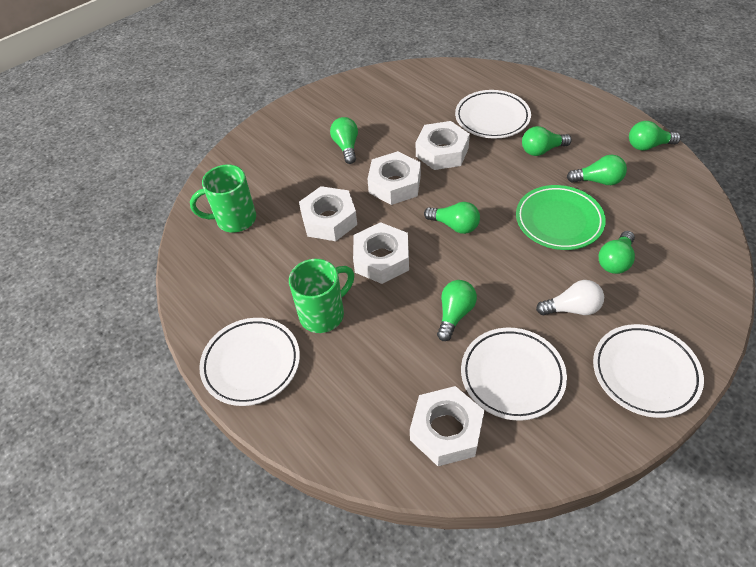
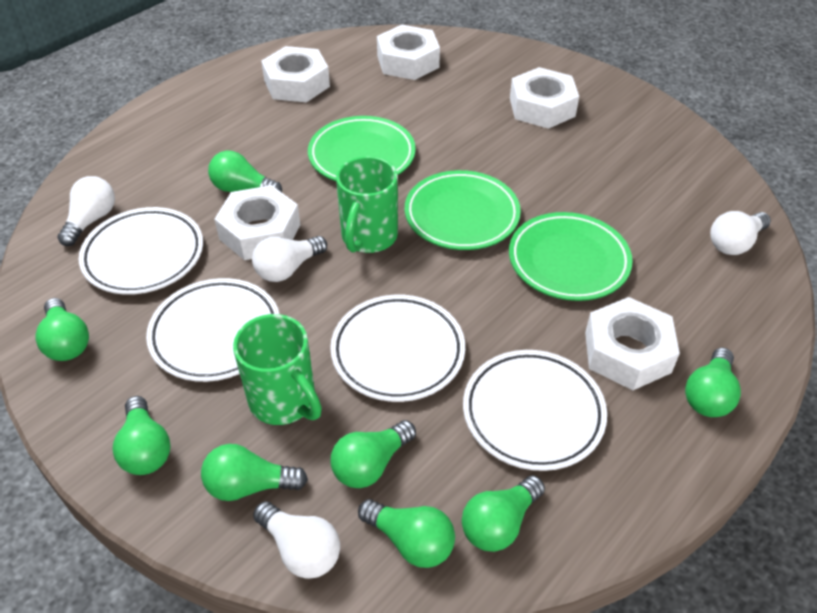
green light bulb: [330,117,358,164] [424,202,480,234] [437,280,477,341] [522,126,572,156] [567,155,627,185] [599,231,635,274] [629,121,681,151] = 7 -> [35,298,89,361] [113,396,171,475] [201,444,308,501] [208,151,282,192] [331,420,416,488] [358,499,455,568] [462,475,545,552] [685,348,741,417] = 8
green plate: [516,185,606,250] = 1 -> [308,116,416,181] [405,170,521,250] [509,212,633,301] = 3
white light bulb: [536,280,604,315] = 1 -> [57,176,115,246] [252,236,327,282] [253,501,340,579] [710,211,771,255] = 4

